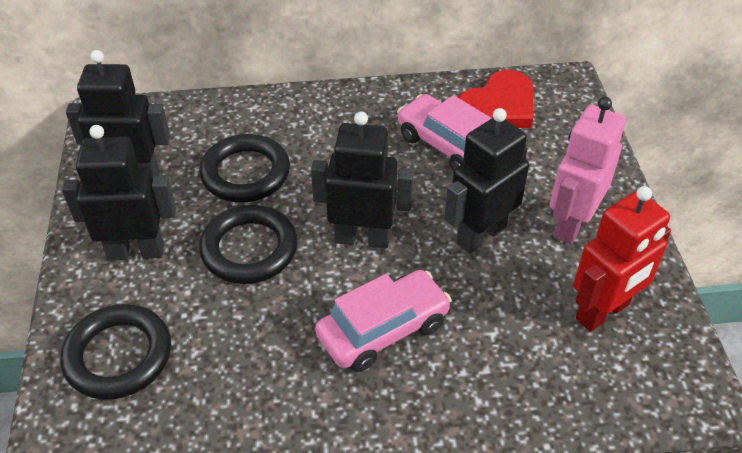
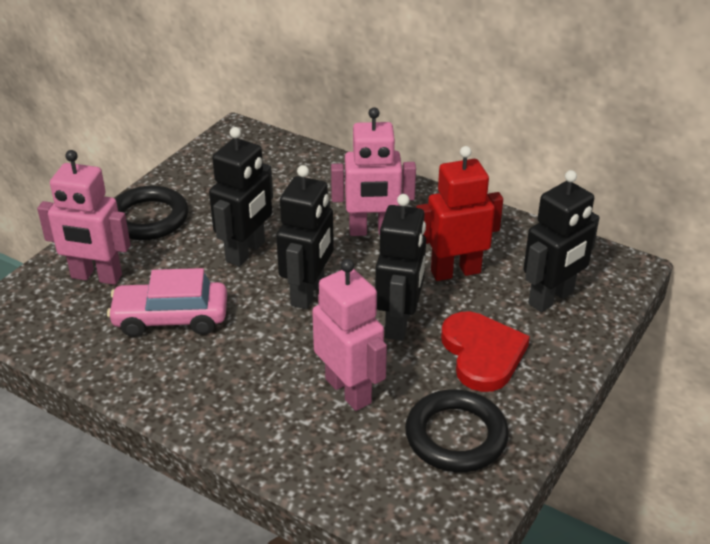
black ring: [60,304,171,400] [199,134,290,202] [199,205,297,284] = 3 -> [115,186,188,240] [405,389,509,472] = 2
pink car: [315,270,452,372] [397,94,492,171] = 2 -> [107,268,227,337] = 1
pink robot: [550,97,626,244] = 1 -> [37,150,131,285] [312,259,387,411] [331,107,416,236] = 3

